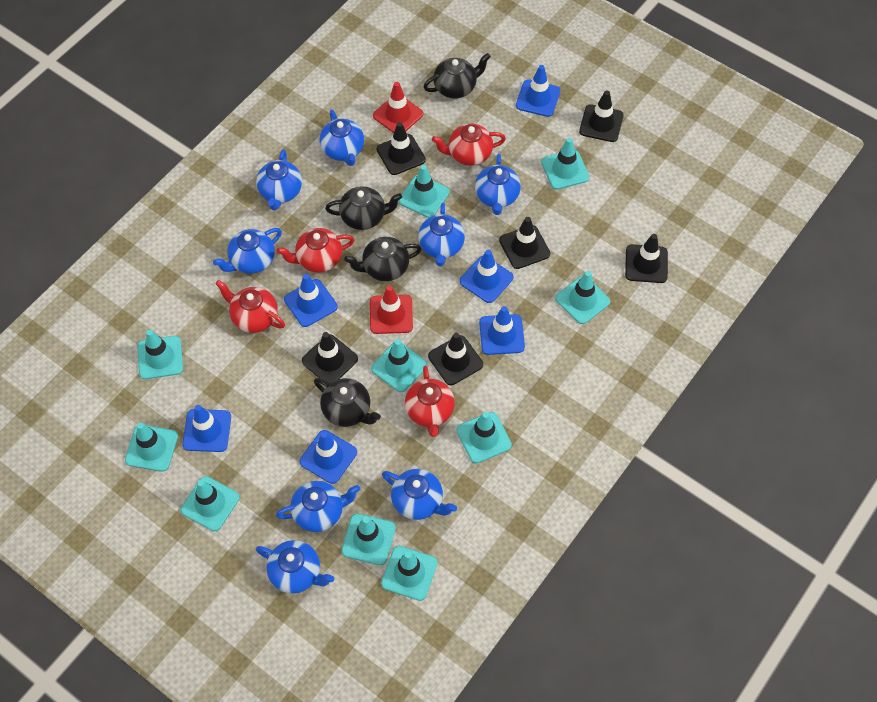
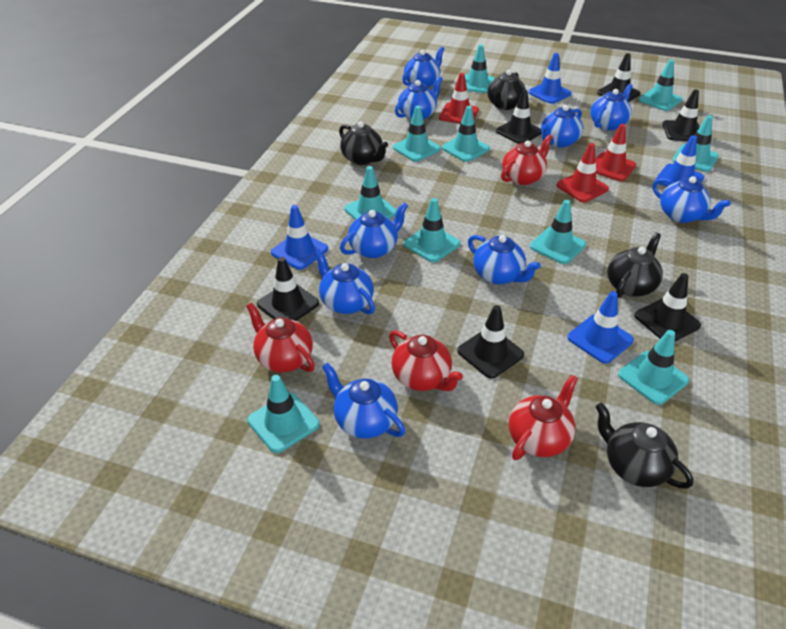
blue teapot: [213,228,282,274] [256,149,302,210] [256,540,334,594] [276,481,360,532] [320,109,364,166] [382,469,457,520] [418,203,465,266] [475,154,521,215] = 8 -> [314,249,375,315] [322,363,405,439] [340,202,408,258] [395,76,443,120] [402,46,444,88] [468,235,541,284] [541,105,583,148] [590,84,633,130] [653,176,731,223] = 9
blue traffic cone: [182,405,231,452] [284,274,338,327] [300,430,357,484] [460,250,514,303] [479,306,525,355] [516,65,561,117] = 6 -> [271,205,328,270] [528,53,572,104] [567,291,634,364] [656,135,704,187] = 4
red traffic cone: [370,285,413,334] [373,82,423,133] = 2 -> [439,73,479,124] [556,143,609,202] [596,124,636,181] = 3

